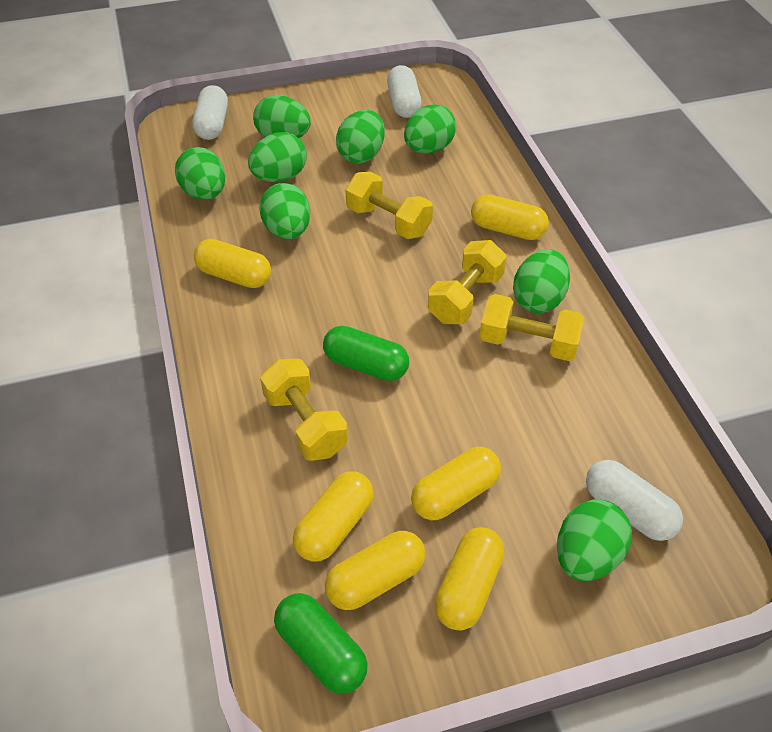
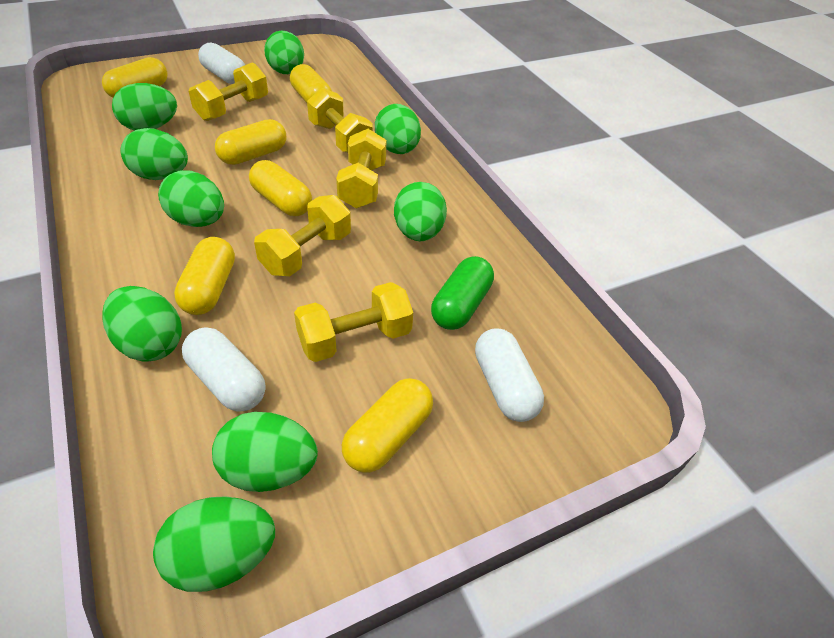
green capsule: [274,593,368,693] [323,326,409,381] = 2 -> [431,256,494,330] = 1
green egg: [175,147,225,200] [248,132,307,182] [253,95,311,138] [259,183,310,239] [336,110,385,164] [404,104,456,153] [513,249,570,313] [557,500,632,581] = 8 -> [102,286,182,362] [112,83,177,131] [121,128,188,180] [153,496,275,592] [158,170,224,227] [212,412,318,492] [264,31,304,74] [375,104,421,154] [394,182,447,241] = 9
yellow dumbbell: [260,359,348,461] [346,172,433,239] [428,240,507,324] [479,294,584,361] = 4 -> [188,62,268,121] [254,195,351,276] [294,282,413,362] [307,88,373,153] [336,129,386,208] = 5

